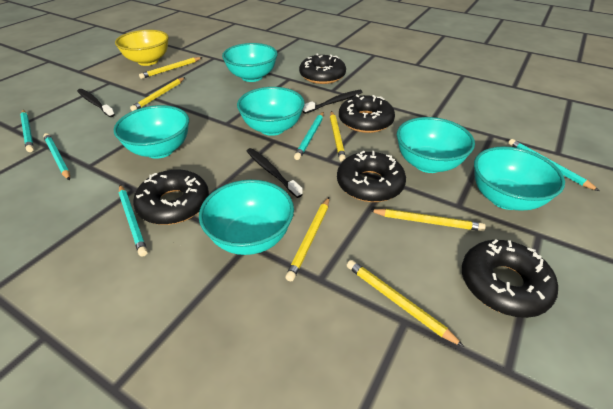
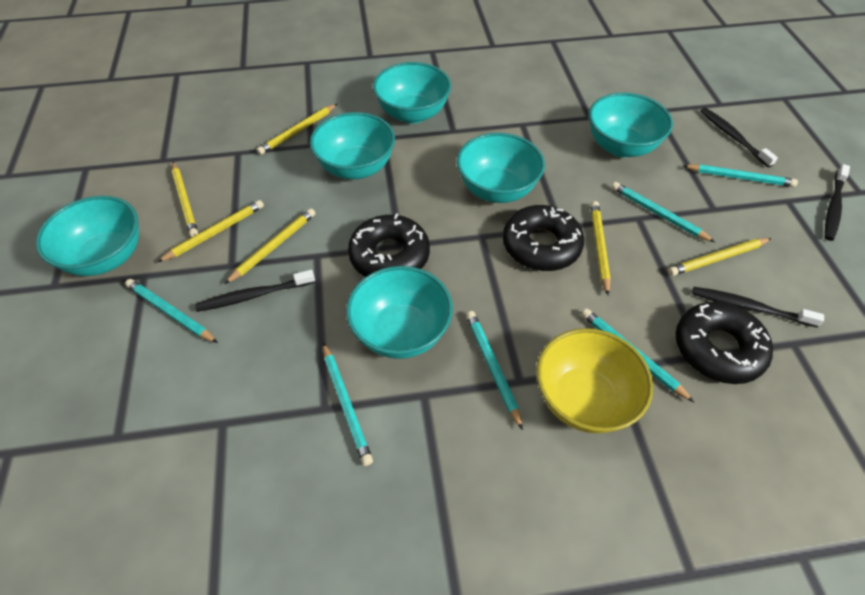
black donut: [133,170,209,225] [299,53,346,84] [337,151,406,202] [339,94,395,133] [462,239,558,318] = 5 -> [348,213,430,277] [503,205,584,271] [675,301,773,384] = 3
black toothbrush: [77,89,115,117] [246,148,303,198] [302,90,363,114] = 3 -> [195,270,315,312] [692,287,824,327] [700,107,778,168] [825,164,850,241] = 4
turquoise pencil: [20,110,34,152] [43,133,70,181] [119,185,148,257] [294,112,324,160] [508,139,599,191] = 5 -> [125,279,218,343] [323,342,373,466] [466,311,523,430] [581,309,694,402] [611,182,715,242] [682,164,798,187] = 6

